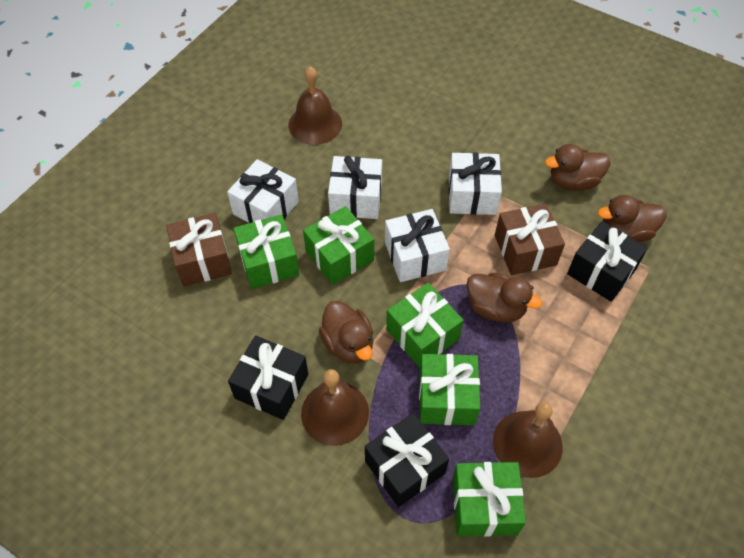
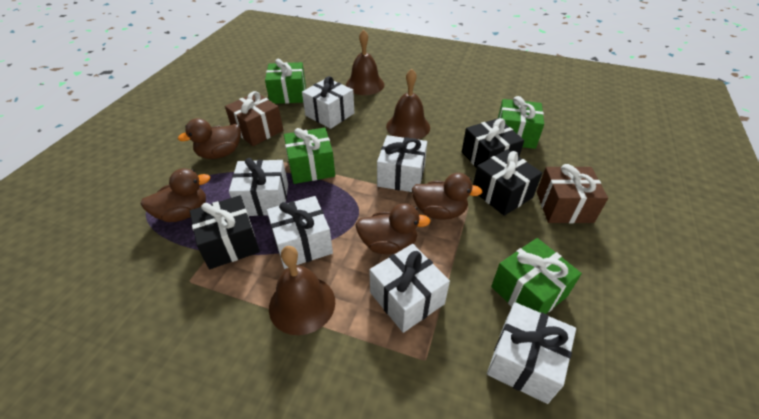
green gift: [233,214,299,289] [303,206,374,285] [386,283,464,368] [419,354,480,425] [452,462,526,537] = 5 -> [265,59,306,104] [284,128,335,184] [491,238,582,314] [498,96,544,149] = 4
white gift: [227,159,299,223] [328,156,382,219] [385,209,450,282] [449,153,502,215] = 4 -> [229,158,288,216] [267,196,333,269] [302,76,354,129] [369,244,450,333] [377,135,427,192] [487,302,576,404] = 6

